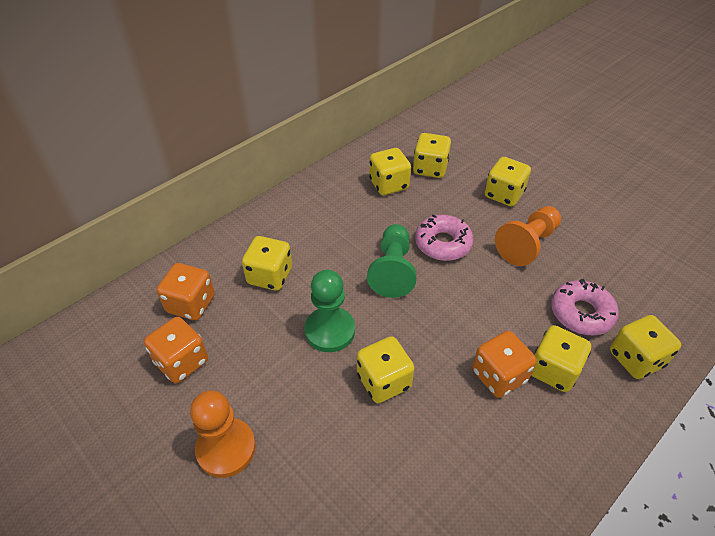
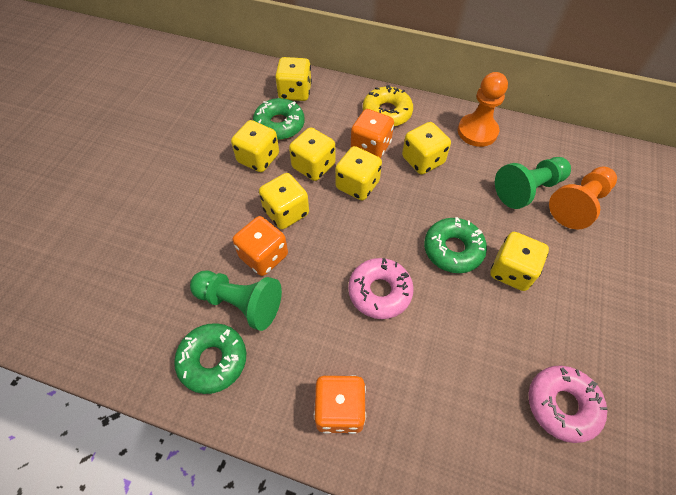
green donut: none = 0 -> [174,323,246,394] [253,98,305,140] [424,217,487,273] = 3
yellow donut: none = 0 -> [363,85,413,126] = 1

